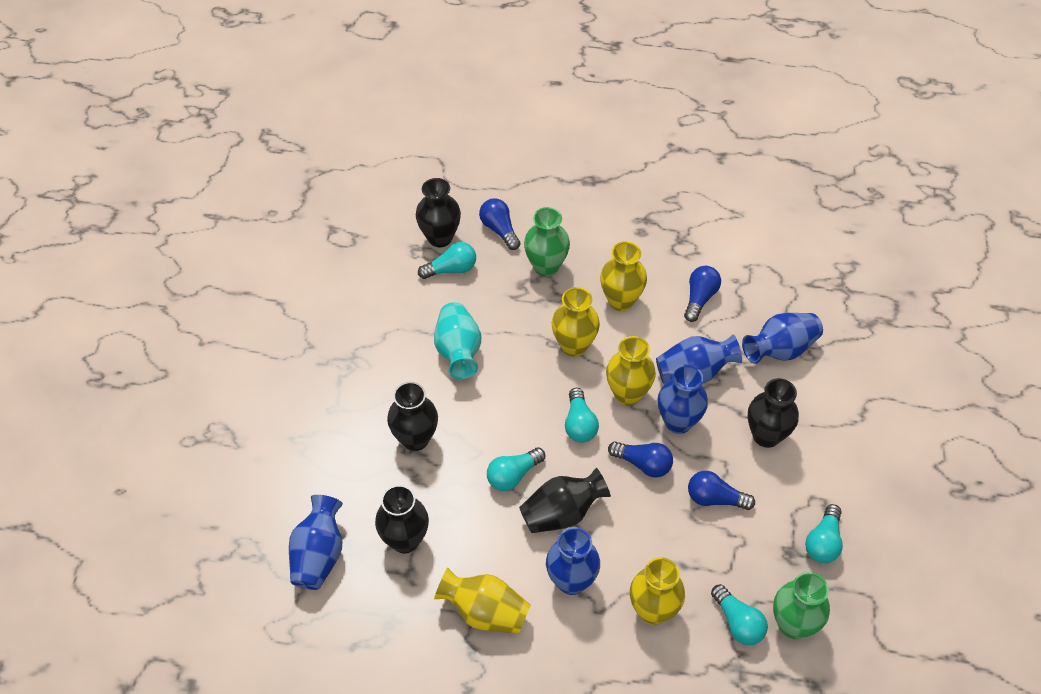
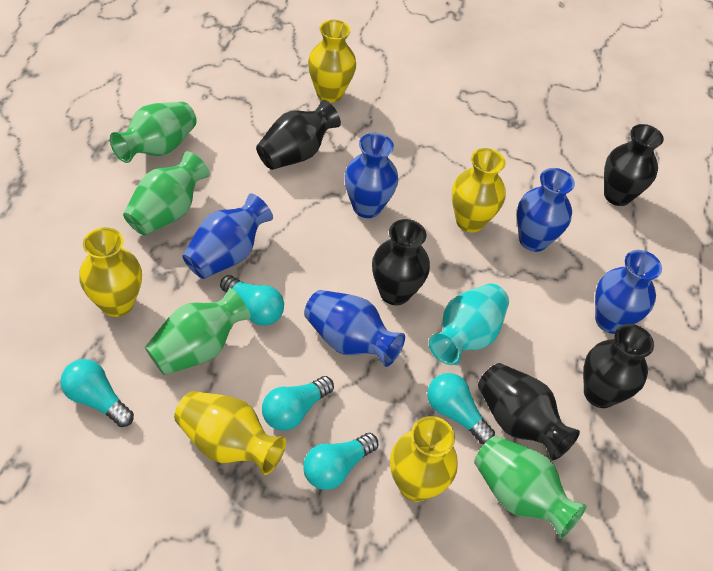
blue light bulb: [479,198,521,250] [608,441,673,478] [684,266,721,322] [688,471,755,510] = 4 -> none = 0
green vase: [524,207,570,277] [773,572,830,639] = 2 -> [110,102,197,163] [123,151,210,236] [145,288,251,375] [474,436,587,539] = 4

